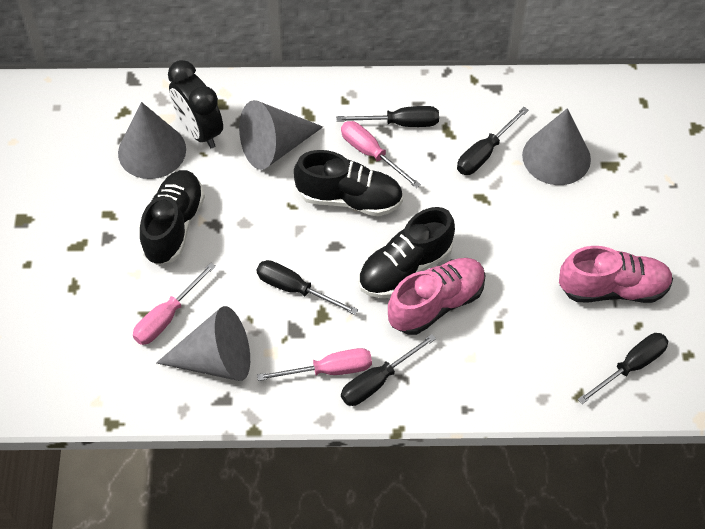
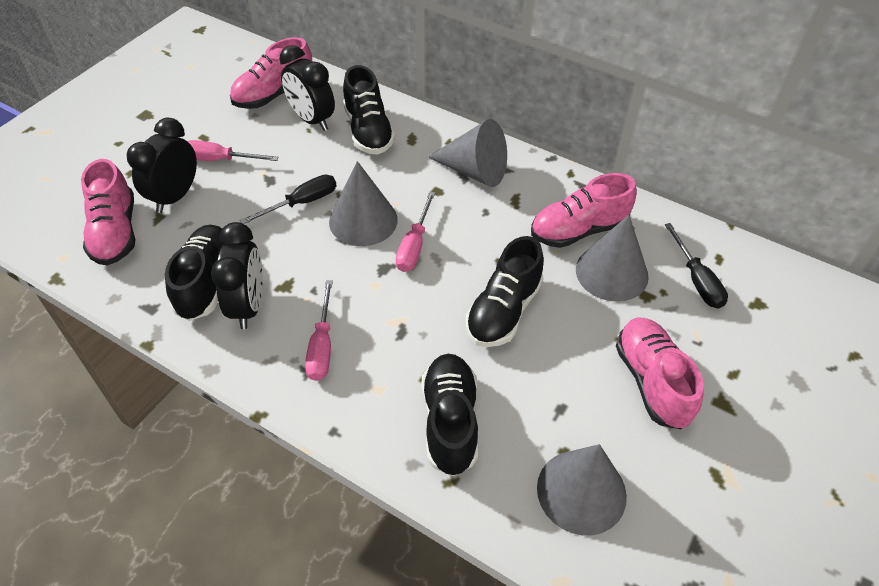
black clock: [168,60,223,148] = 1 -> [127,118,197,213] [211,222,263,329] [279,45,335,131] = 3
black screwdriver: [257,260,358,315] [336,106,439,127] [341,334,436,406] [457,107,528,175] [578,333,668,404] = 5 -> [240,175,336,224] [665,223,728,309] = 2
black shoe: [140,170,205,265] [294,150,403,216] [358,207,455,298] = 3 -> [165,225,224,321] [343,65,395,155] [422,354,478,476] [466,236,544,347] = 4
pink shoe: [388,258,486,335] [559,246,673,303] = 2 -> [81,159,135,265] [230,37,312,109] [531,173,637,248] [616,318,704,429] = 4

